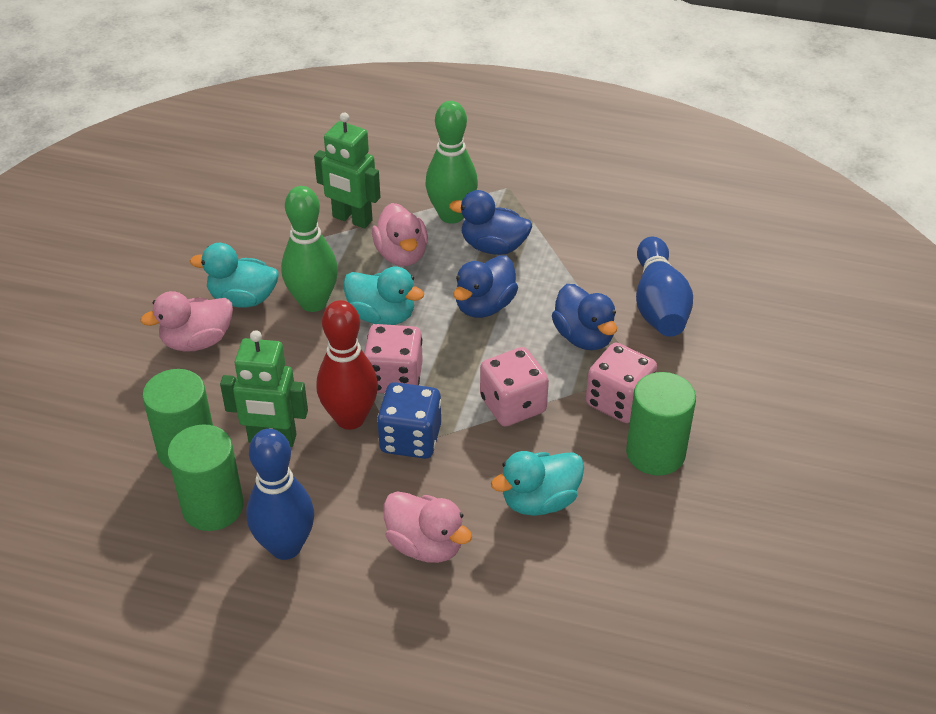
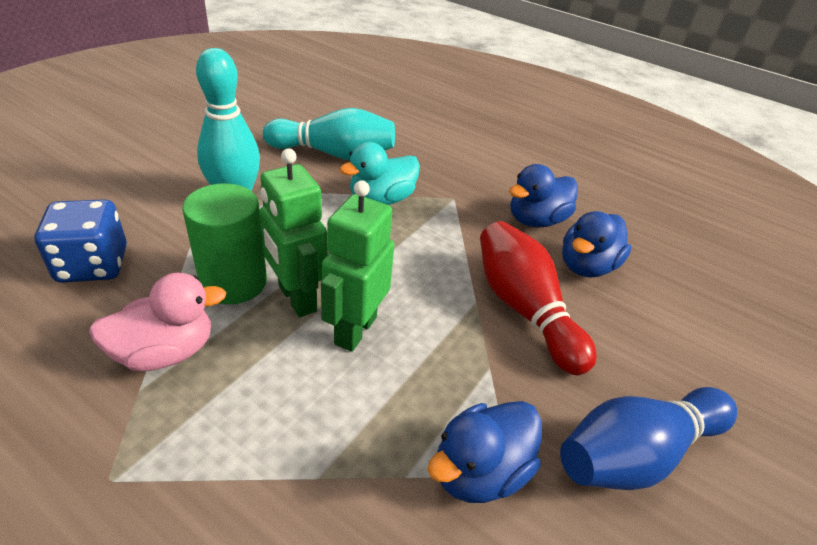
blue bowling pin: [247,429,314,560] [636,237,693,337] = 2 -> [560,387,737,490] = 1
green bowling pin: [281,186,338,312] [425,101,478,224] = 2 -> none = 0
green cylinder: [142,369,213,470] [167,425,244,531] [626,372,696,476] = 3 -> [182,183,267,304] = 1
pink dice: [364,324,423,393] [480,347,549,426] [586,343,657,423] = 3 -> none = 0
pink duck: [140,291,233,352] [372,203,428,266] [383,491,472,563] = 3 -> [89,273,226,371] = 1
turquoise bowling pin: none = 0 -> [196,48,260,191] [263,108,395,160] = 2
turquoise duck: [190,243,279,307] [343,267,424,325] [491,451,584,516] = 3 -> [339,142,420,205] = 1

